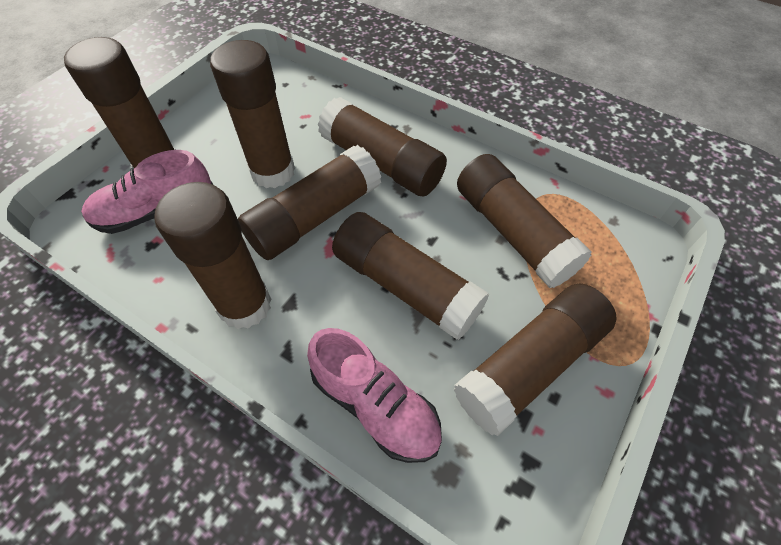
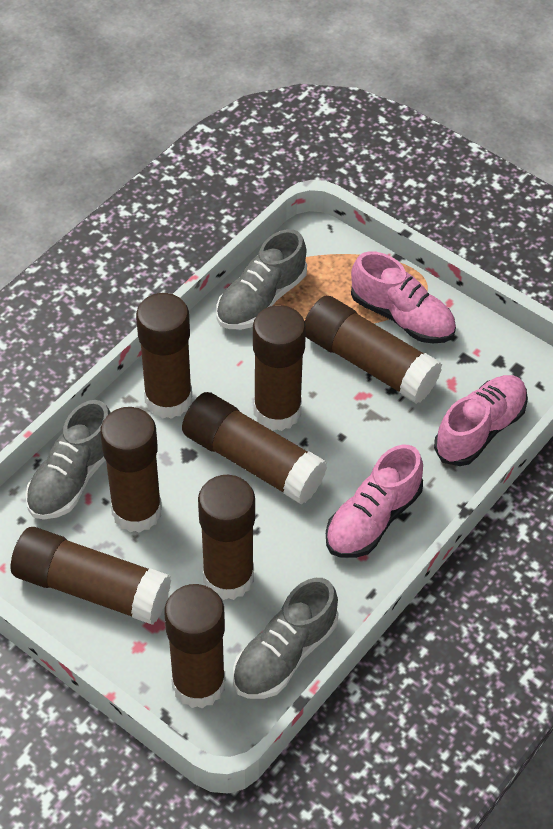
grey shoe: none = 0 -> [25,400,111,519] [216,229,307,329] [233,578,339,699] = 3
pink shoe: [81,150,213,234] [307,328,442,463] = 2 -> [326,445,423,558] [351,251,456,343] [434,375,528,466] = 3

